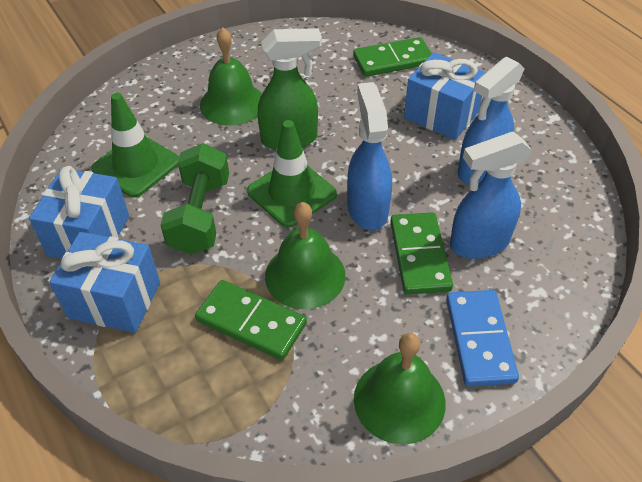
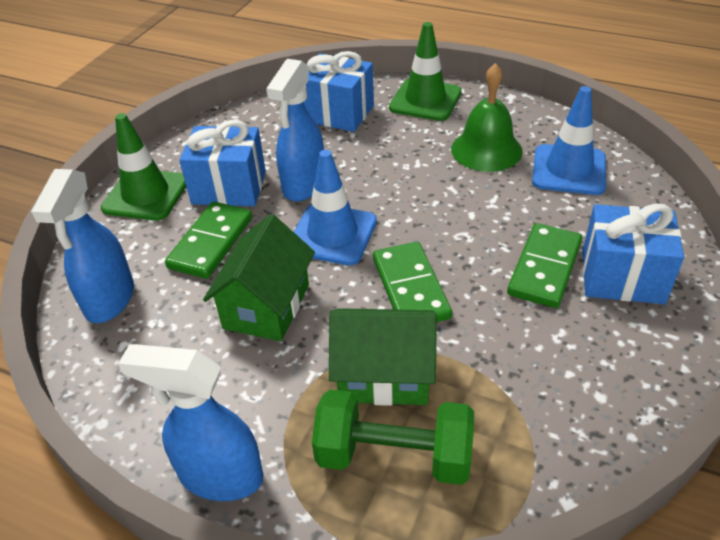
blue domino: [446,290,519,387] = 1 -> none = 0
blue traffic cone: none = 0 -> [294,150,377,265] [532,86,606,195] = 2
green bell: [200,27,262,126] [265,202,346,309] [354,333,446,444] = 3 -> [451,63,523,172] = 1
green house: none = 0 -> [203,214,315,341] [329,308,437,406] = 2
green spray bottle: [257,28,322,150] = 1 -> none = 0

